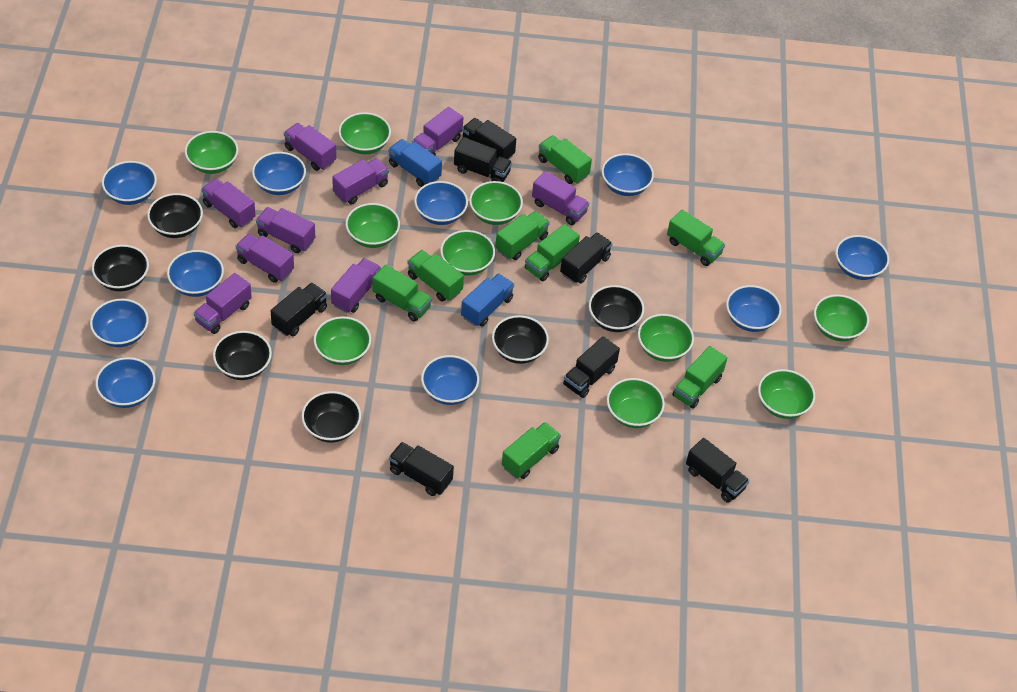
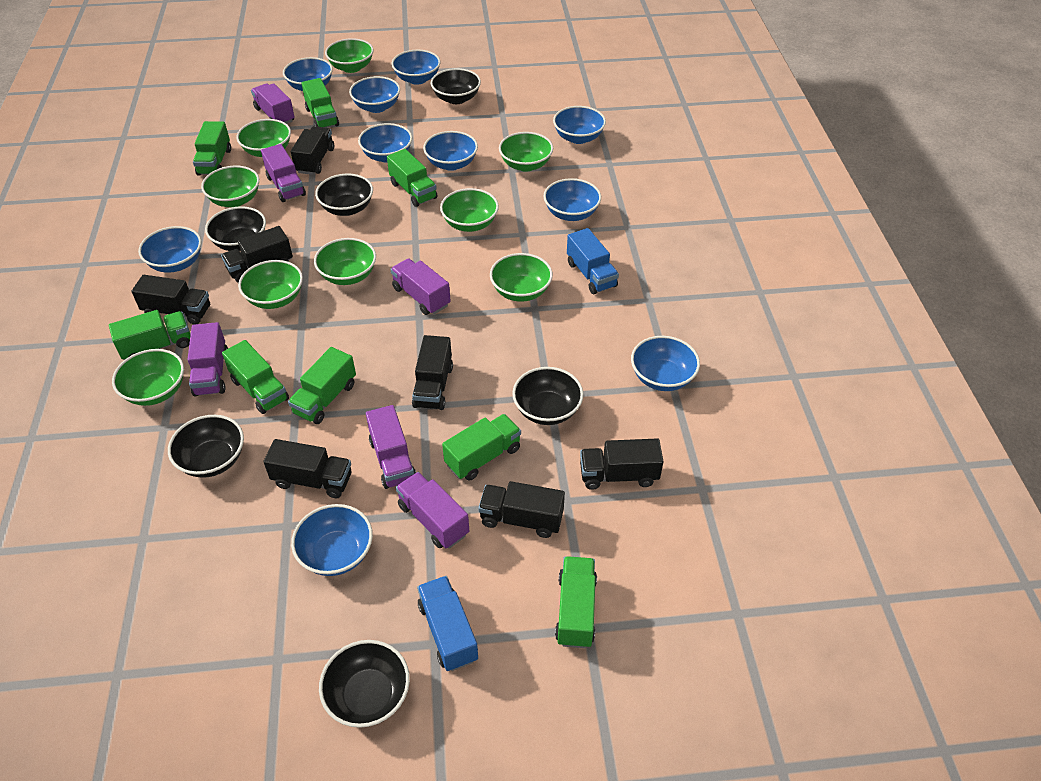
green bowl: [185,131,238,174] [314,316,371,365] [339,112,391,154] [345,203,400,248] [440,230,495,276] [469,181,523,225] [607,378,665,428] [638,314,694,362] [758,369,815,419] [814,294,869,341] = 10 -> [112,349,184,406] [201,165,259,207] [236,119,291,157] [238,260,303,309] [314,238,376,285] [325,38,374,73] [440,188,499,232] [490,253,553,302] [499,132,553,172] = 9
purple truck: [194,273,252,334] [201,178,256,228] [236,234,294,283] [256,207,315,253] [284,123,336,171] [331,258,381,313] [332,158,389,205] [412,107,464,156] [532,171,589,225] = 9 -> [187,322,228,396] [251,83,295,124] [261,144,306,202] [366,405,416,489] [390,258,451,315] [396,472,469,549] = 6

